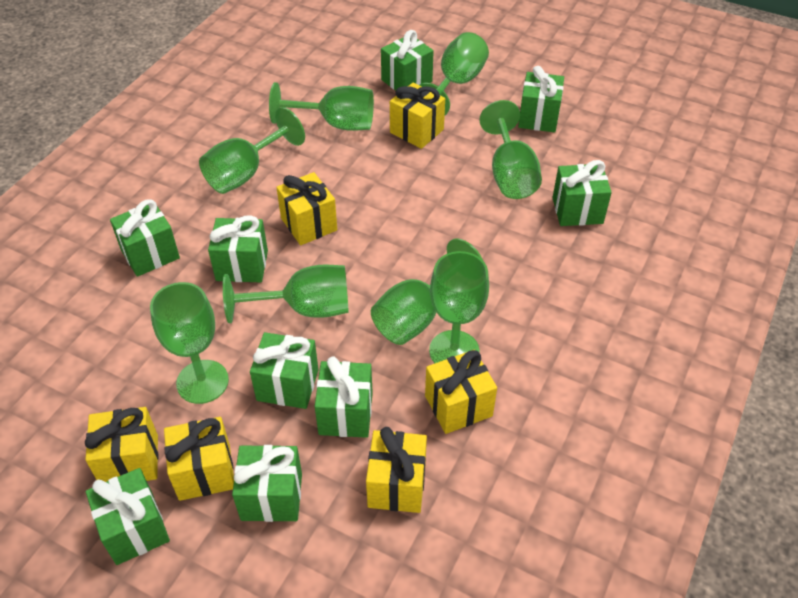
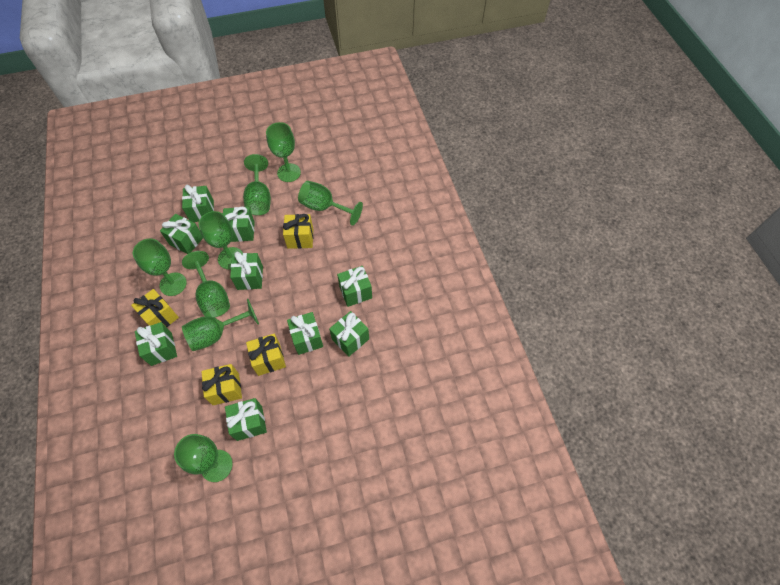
yellow gift: [85,407,158,482] [164,417,234,501] [276,172,337,245] [366,427,427,513] [390,83,445,149] [425,350,497,434] = 6 -> [131,289,179,327] [201,364,242,405] [246,334,286,376] [283,214,313,249] = 4

